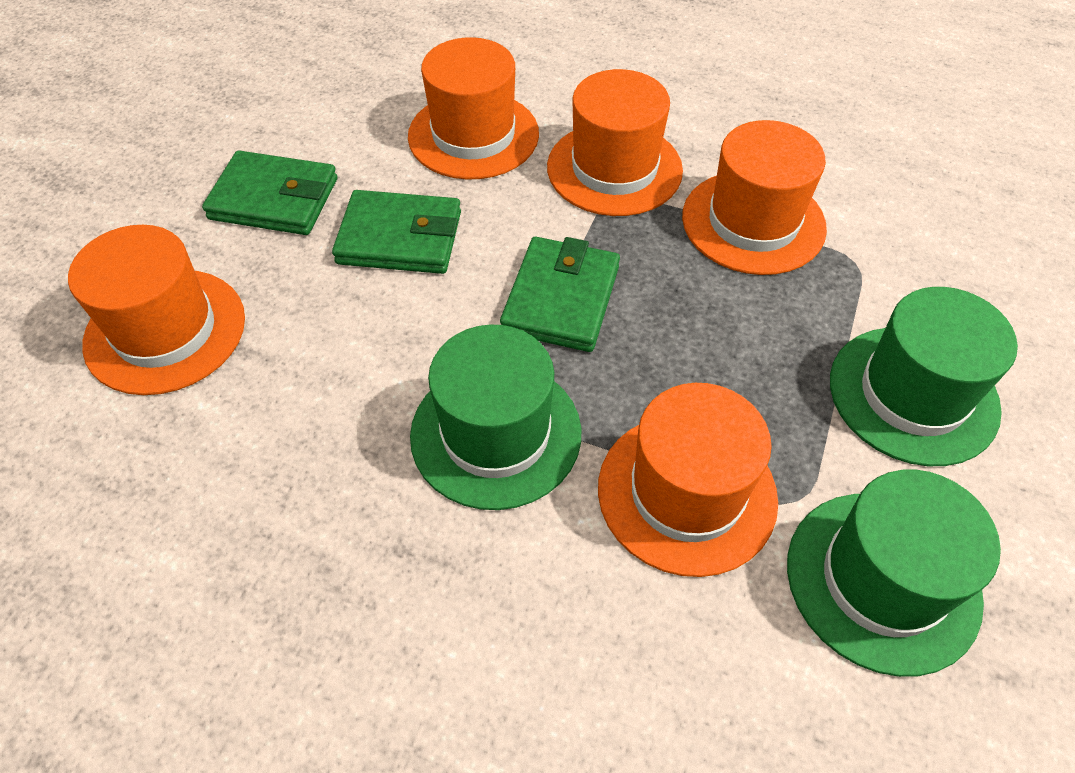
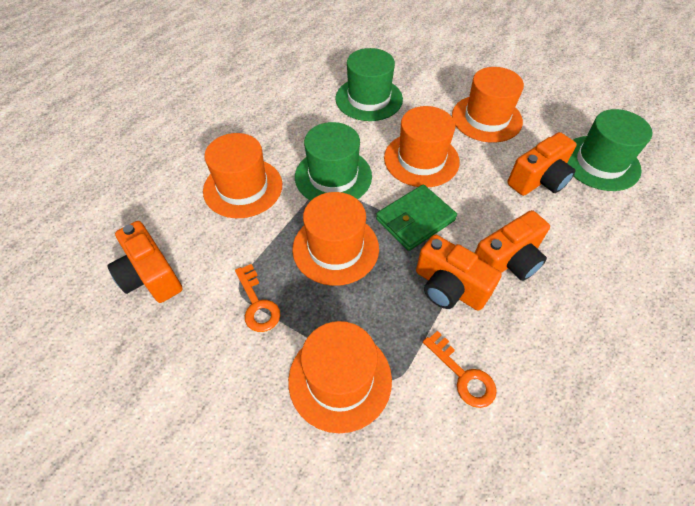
green wallet: [202,151,337,235] [332,190,461,274] [500,237,620,352] = 3 -> [376,184,457,251] = 1
orange camera: none = 0 -> [107,221,183,303] [416,235,502,311] [475,210,550,281] [507,132,577,196] = 4
orange key: none = 0 -> [235,264,281,332] [423,331,497,408] = 2

